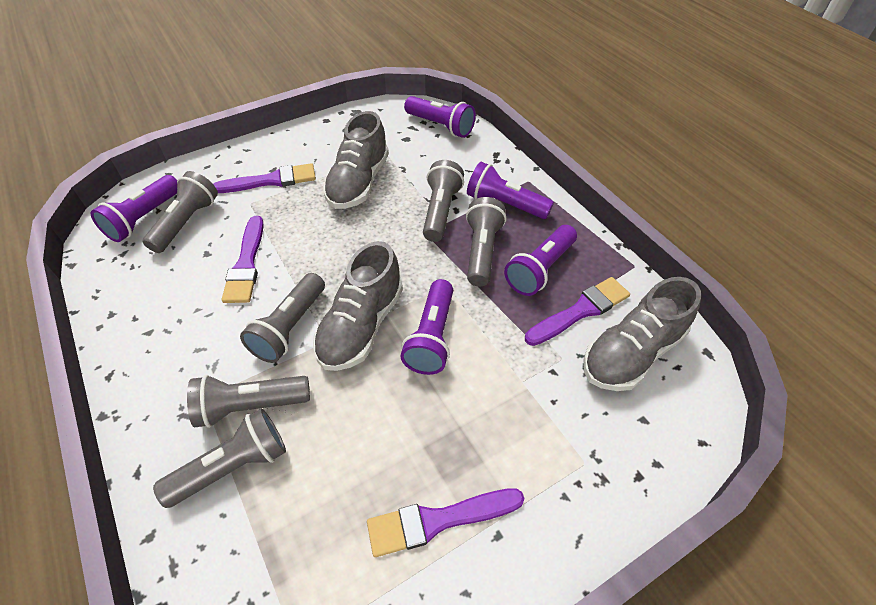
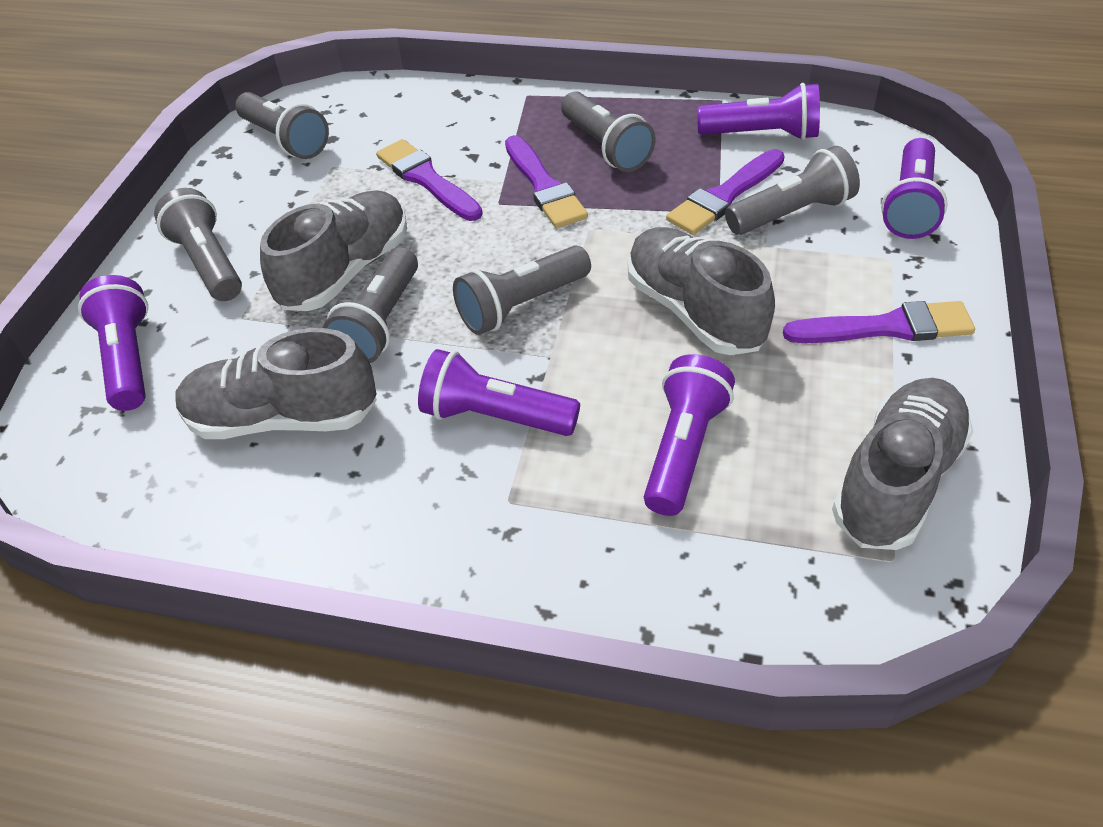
grey shoe: [313,241,403,371] [323,111,389,209] [584,277,701,391] = 3 -> [175,328,377,439] [260,190,407,311] [628,227,775,355] [832,378,973,550] = 4

